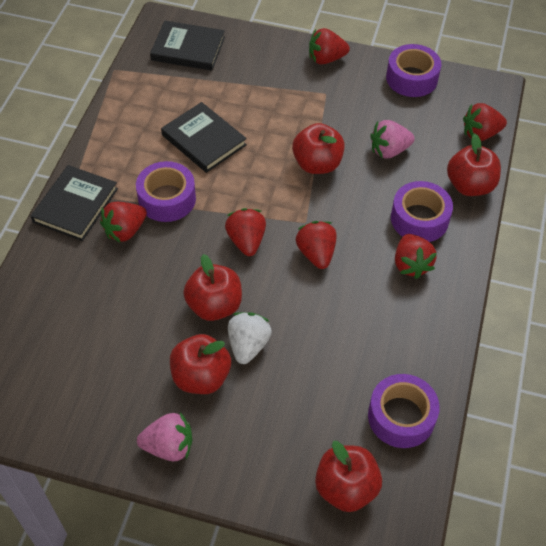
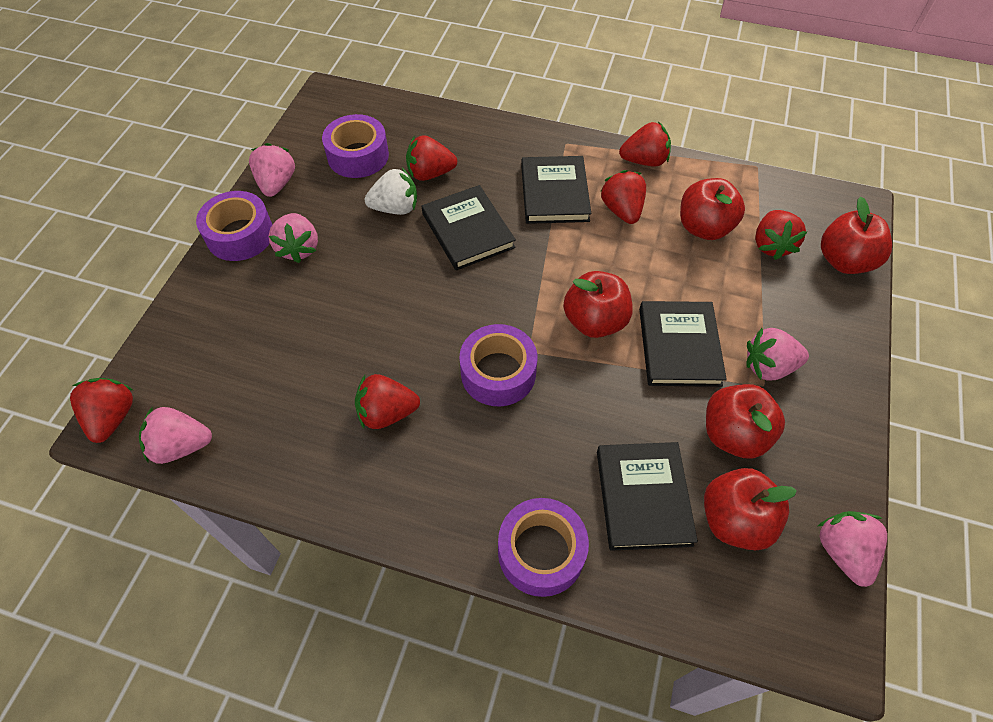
black book: [31,165,118,241] [150,20,225,71] [161,102,247,173] = 3 -> [422,185,516,270] [521,156,591,224] [597,442,698,551] [639,301,727,387] = 4
pink strawberry: [137,413,192,461] [370,120,415,158] = 2 -> [139,406,212,464] [249,143,295,197] [269,213,318,263] [746,328,809,381] [818,511,887,587] = 5

